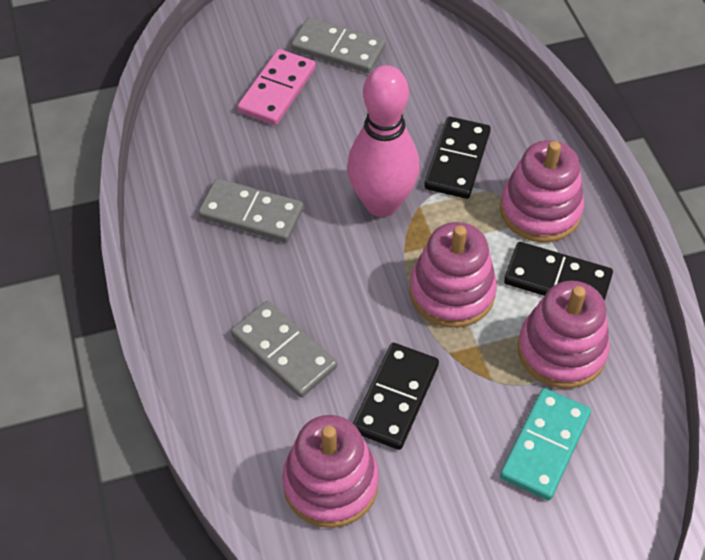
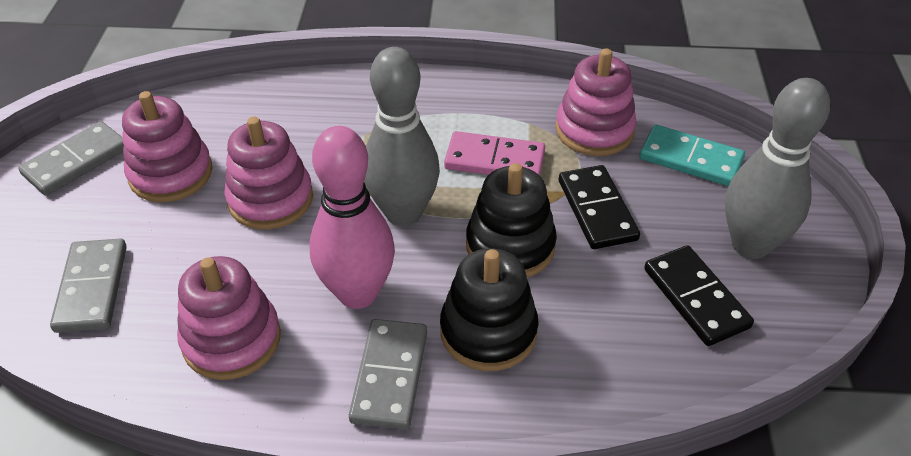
black domino: [353,343,439,450] [424,117,491,199] [504,242,613,301] = 3 -> [559,165,640,249] [644,245,754,346] = 2
black stacking toy: none = 0 -> [440,248,539,371] [466,163,557,277] = 2
grey bowling pin: none = 0 -> [364,47,440,226] [725,78,830,259] = 2

